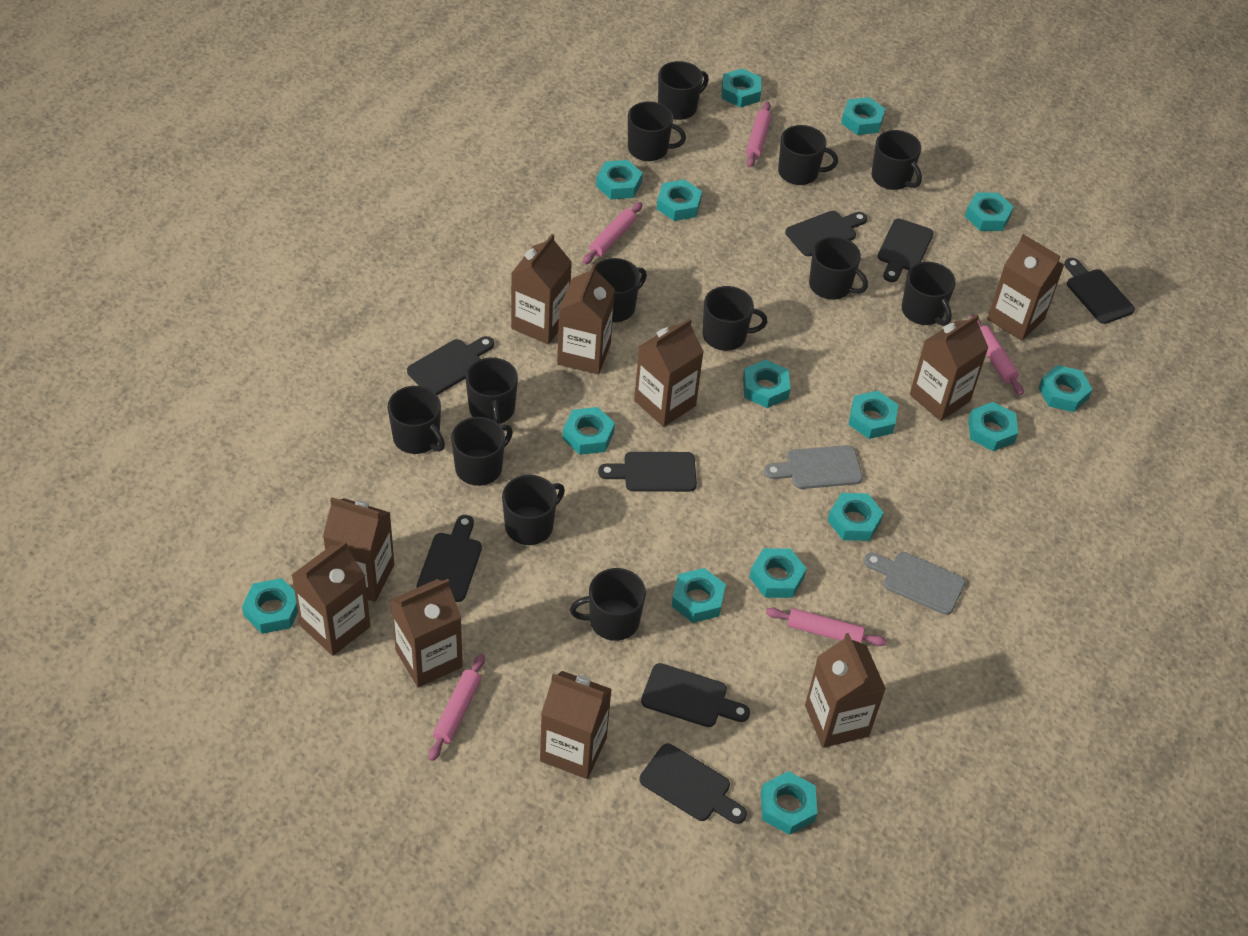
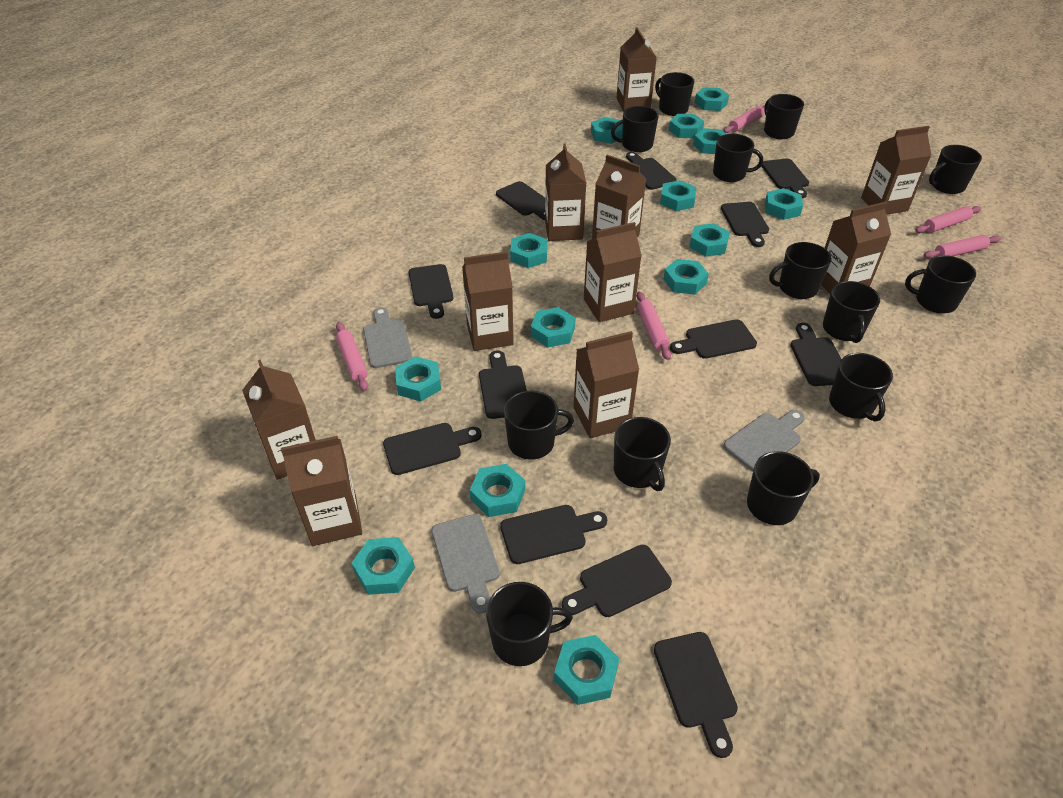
black cutting board: [407,336,494,395] [416,515,482,602] [598,452,697,492] [640,744,747,824] [641,663,750,727] [785,211,867,256] [878,219,934,282] [1064,258,1135,324] = 8 -> [383,423,482,475] [409,264,453,319] [479,351,527,419] [496,181,545,220] [500,505,607,564] [562,545,672,617] [626,152,677,190] [654,632,738,758] [670,319,757,359] [721,202,769,247] [762,159,809,198] [791,323,841,386] = 12
grey cutting board: [764,445,863,489] [864,552,965,615] = 2 -> [363,307,412,368] [431,514,500,613] [723,410,805,471] = 3
turquoise nut: [242,578,298,634] [563,407,615,455] [596,160,643,199] [657,179,702,221] [672,568,726,623] [722,68,761,107] [743,359,790,408] [749,548,807,598] [761,771,817,835] [828,493,884,541] [841,97,885,135] [849,391,898,439] [965,192,1014,231] [968,402,1018,451] [1038,365,1093,412] = 15 -> [352,537,415,595] [395,356,441,401] [470,464,525,517] [510,233,547,268] [531,307,575,347] [554,635,619,705] [591,117,623,144] [660,180,696,211] [663,259,709,295] [669,114,704,138] [689,223,730,257] [693,128,726,154] [695,87,729,111] [765,188,803,220] = 14

